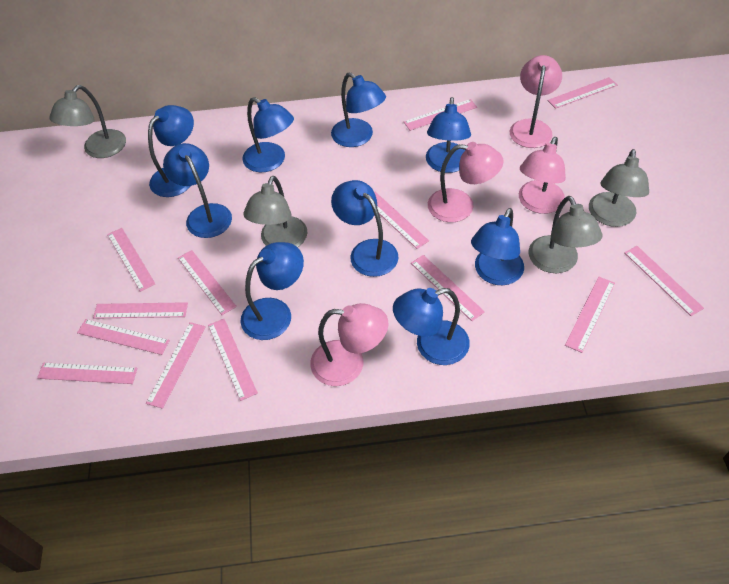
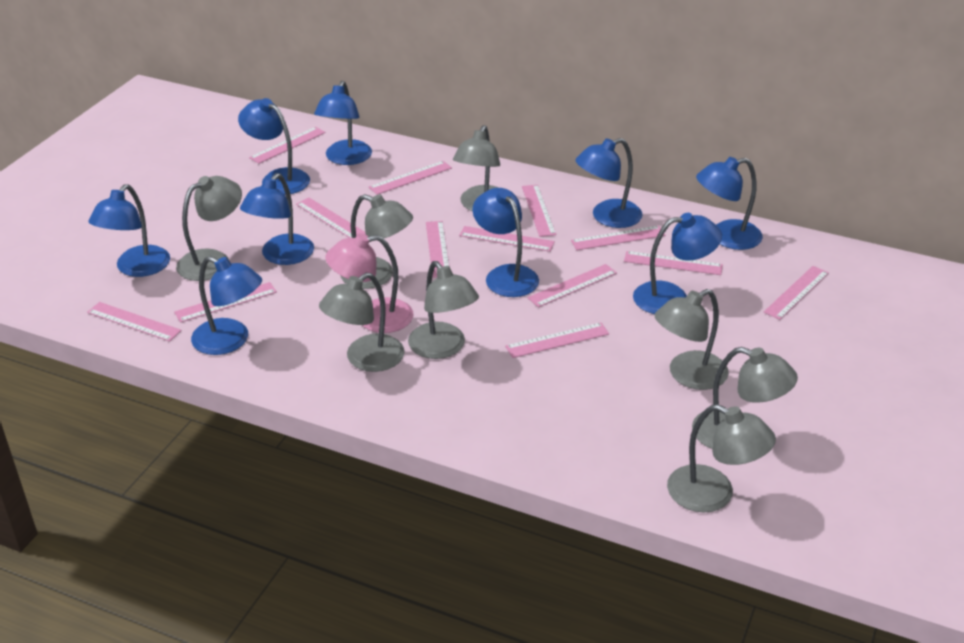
grey lamp: [49,85,126,158] [243,176,308,247] [529,196,603,273] [589,149,649,227] = 4 -> [176,176,242,281] [319,273,404,372] [340,194,413,289] [408,261,479,359] [453,125,500,211] [654,289,729,390] [667,404,776,512] [692,347,798,449] = 8
pink lamp: [310,303,388,386] [428,142,504,222] [510,55,562,148] [519,137,566,214] = 4 -> [325,233,413,333] = 1

